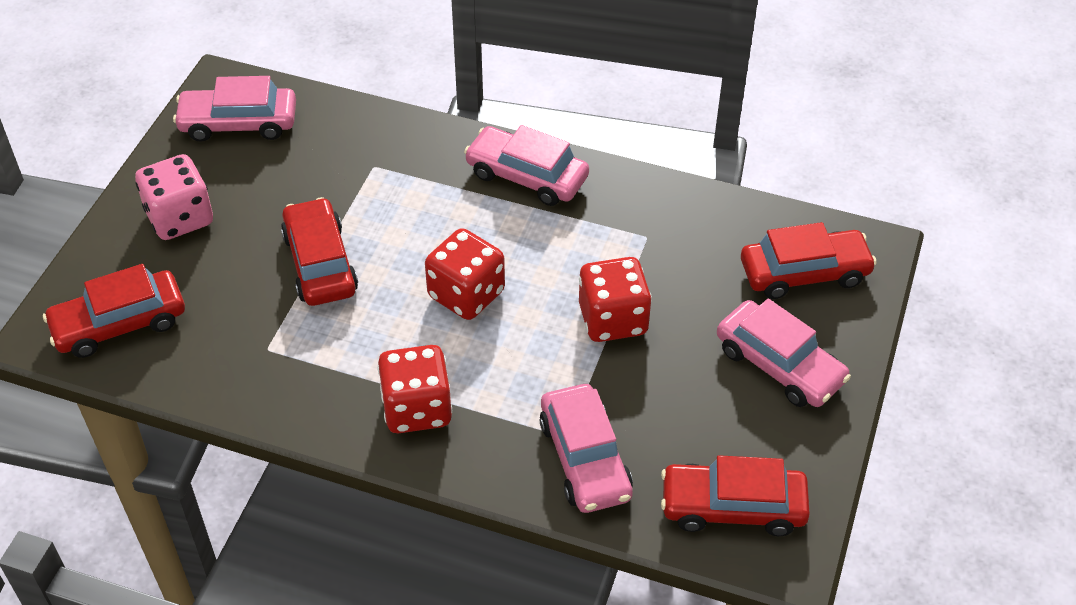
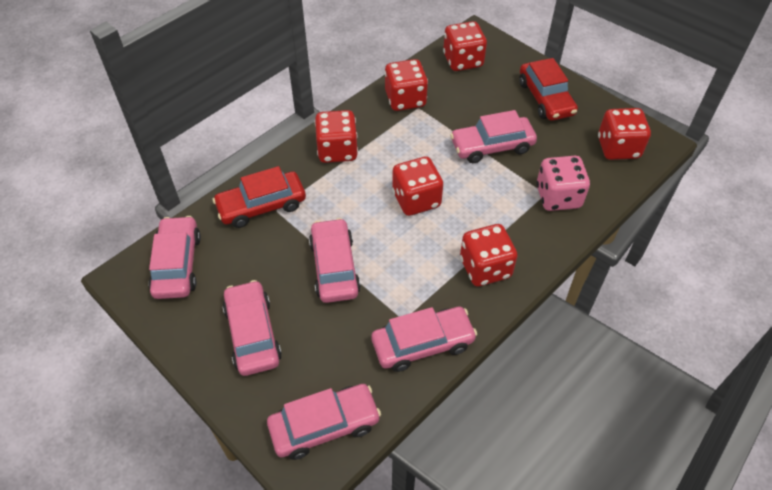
pink car: [173,76,296,142] [464,125,589,206] [539,384,633,513] [717,299,851,407] = 4 -> [149,216,201,299] [222,280,282,376] [267,384,381,460] [309,218,361,303] [371,307,477,372] [450,110,537,163] = 6
red car: [43,264,185,358] [281,197,358,306] [661,455,810,536] [741,222,877,299] = 4 -> [213,166,306,228] [519,58,578,121] = 2
red dice: [377,345,452,433] [425,228,505,320] [579,257,652,342] = 3 -> [315,110,358,163] [385,59,428,111] [392,156,443,216] [443,21,487,71] [460,224,517,286] [598,108,651,160] = 6

